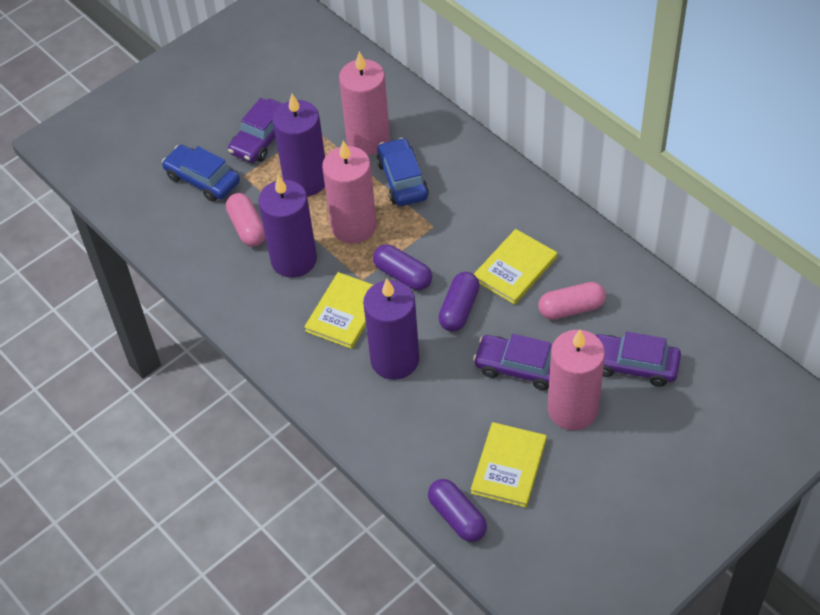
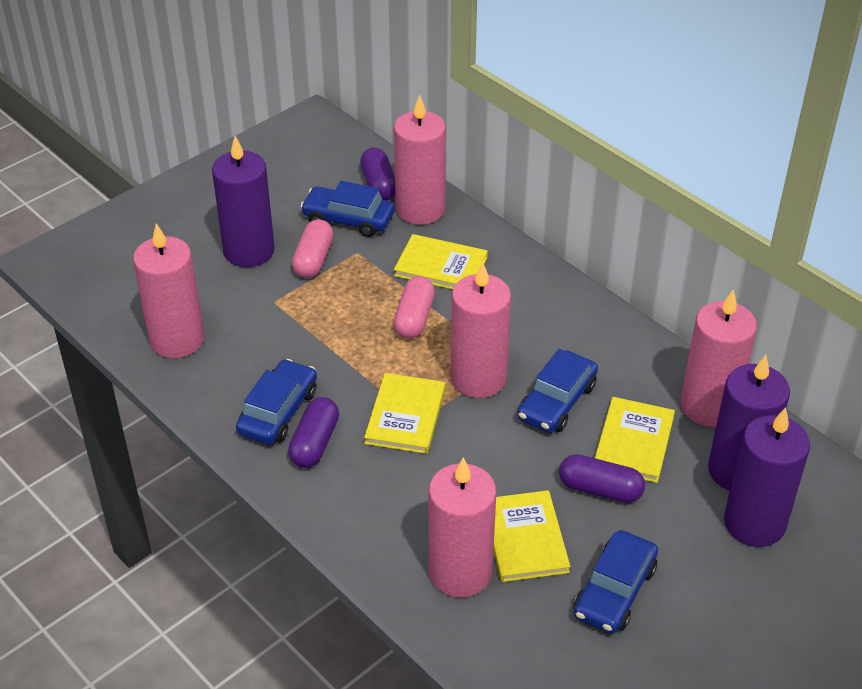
blue car: [162,145,240,202] [377,138,429,206] = 2 -> [236,359,317,445] [301,181,394,237] [517,349,598,433] [574,530,658,634] = 4
pink candle: [322,140,377,244] [339,51,390,155] [548,330,605,430] = 3 -> [133,223,204,358] [394,95,446,225] [429,457,496,598] [451,262,511,398] [681,290,757,427] = 5
purple car: [228,98,283,163] [473,334,552,390] [596,332,681,387] = 3 -> none = 0
yellow book: [304,272,373,349] [471,422,547,508] [474,229,557,305] = 3 -> [364,373,445,454] [394,234,488,290] [493,490,570,582] [595,397,675,483] = 4

